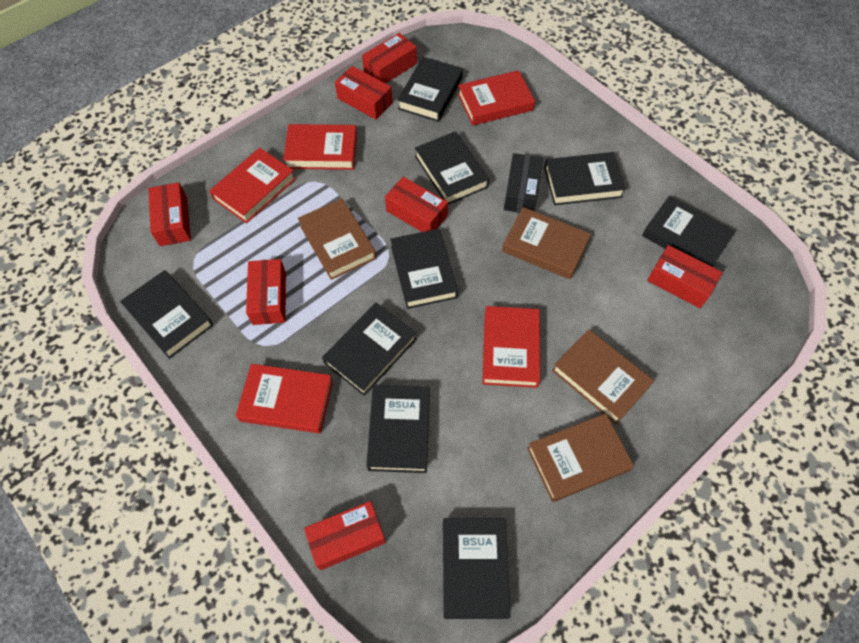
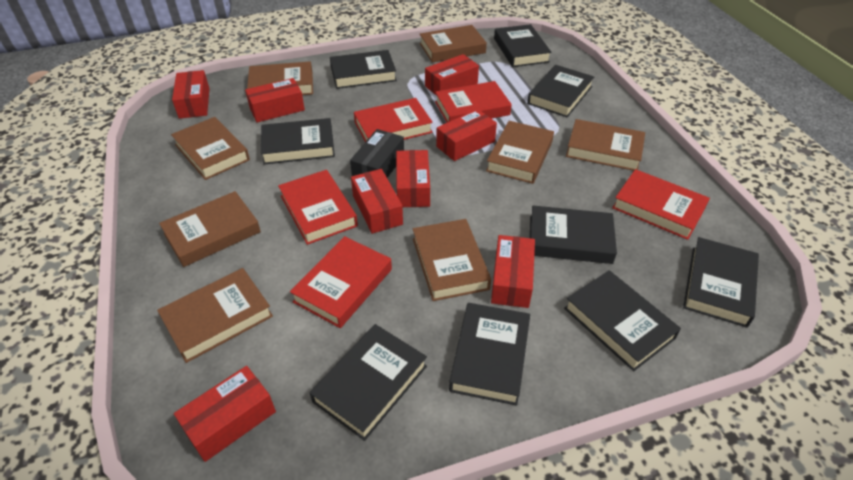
brown book: [298,198,376,280] [502,207,591,280] [527,413,634,502] [552,329,654,424] = 4 -> [157,268,273,363] [159,191,261,267] [171,117,250,180] [247,61,313,95] [413,219,491,301] [420,25,487,63] [486,121,554,184] [566,119,645,171] = 8
red box: [148,182,191,246] [246,259,286,325] [304,501,386,570] [335,66,393,120] [362,33,417,83] [385,177,448,232] [647,245,723,308] = 7 -> [172,70,210,119] [174,366,276,462] [245,78,305,122] [351,169,403,234] [396,150,430,207] [425,54,479,96] [436,109,497,161] [491,235,535,308] = 8

